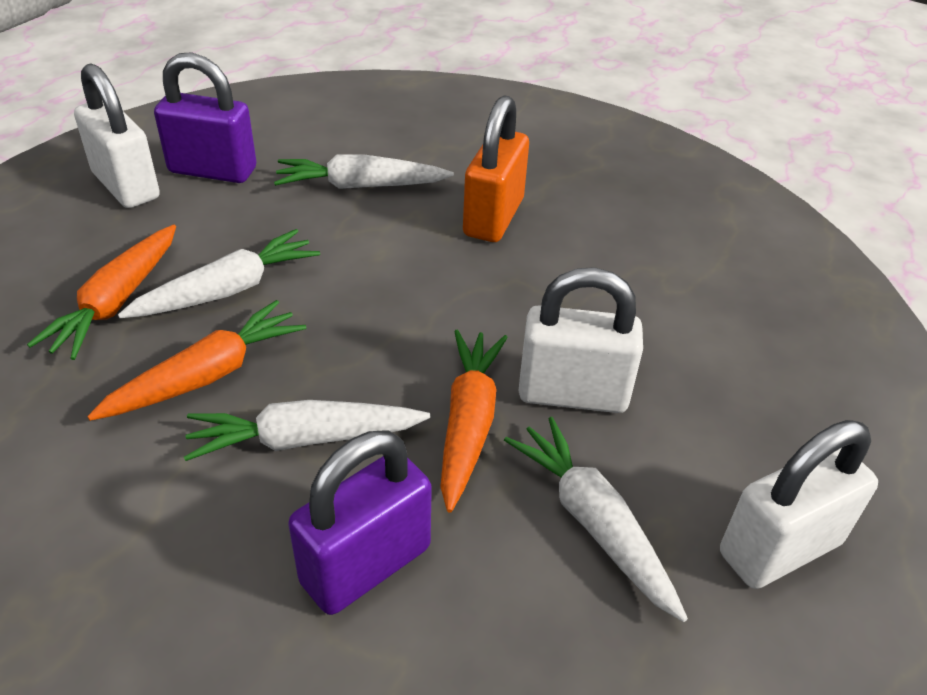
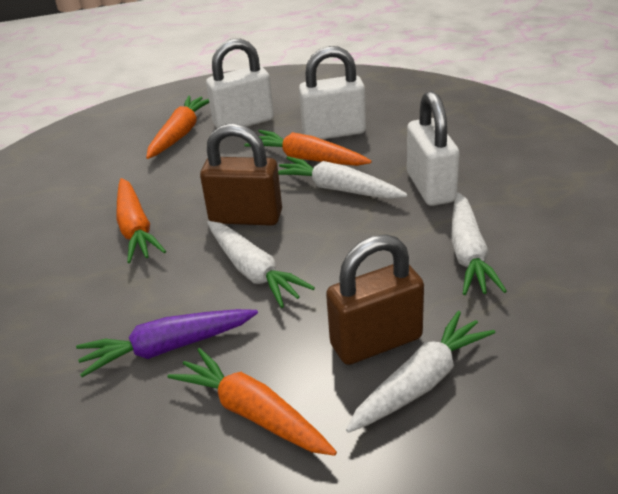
brown padlock: none = 0 -> [200,123,282,226] [326,234,424,365] = 2
orange carrot: [27,224,176,360] [87,300,306,421] [440,330,508,513] = 3 -> [116,178,166,263] [146,96,209,159] [167,348,337,456] [244,130,372,166] = 4
orange padlock: [463,95,529,242] = 1 -> none = 0
purple carrot: none = 0 -> [76,309,258,377] = 1
purple padlock: [154,52,256,183] [288,431,432,615] = 2 -> none = 0

